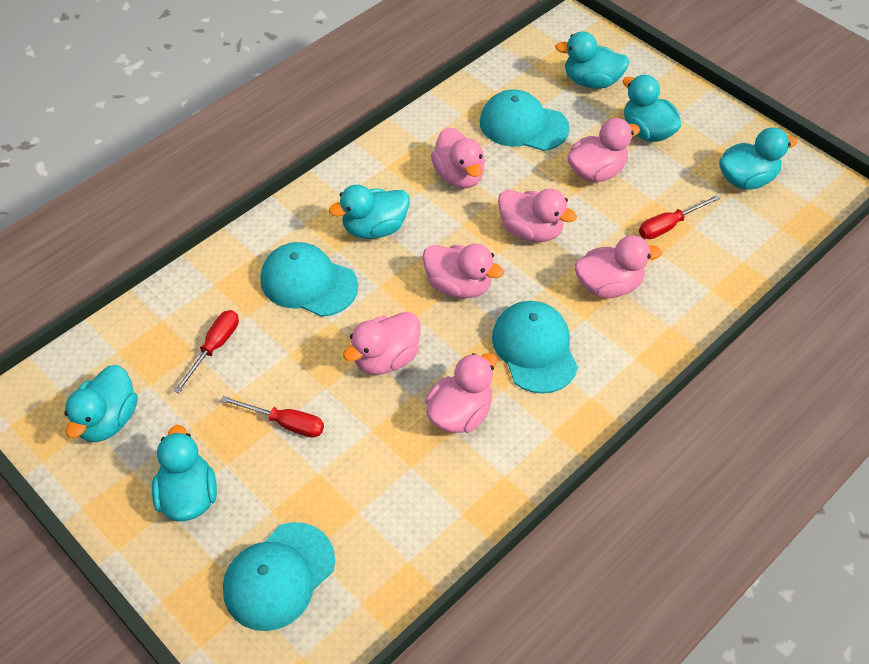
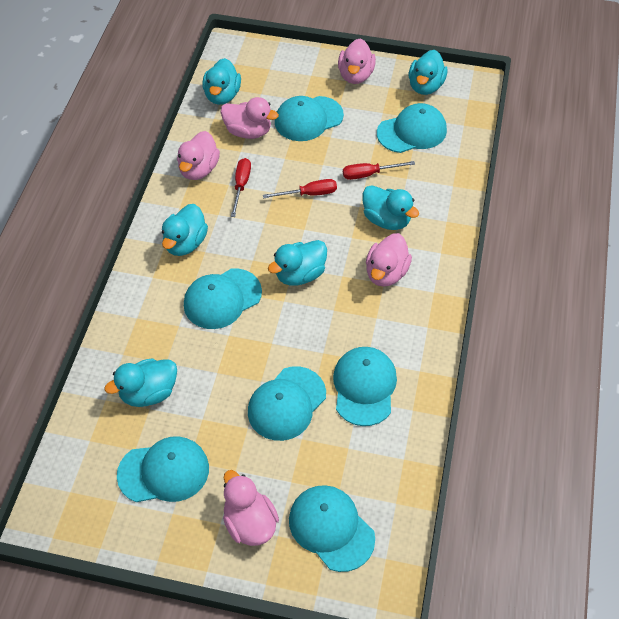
pink duck: [343,312,420,375] [422,244,504,299] [425,353,497,433] [431,127,485,189] [498,189,577,242] [567,118,640,182] [575,235,662,298] = 7 -> [177,131,220,180] [221,97,279,139] [223,470,279,546] [338,39,376,84] [366,233,412,287] = 5
turquoise cap: [223,522,335,631] [260,242,358,317] [480,89,570,151] [492,301,578,394] = 4 -> [117,436,209,502] [184,268,262,329] [248,367,326,441] [275,96,344,141] [289,485,375,572] [333,347,397,426] [377,103,447,153] = 7

